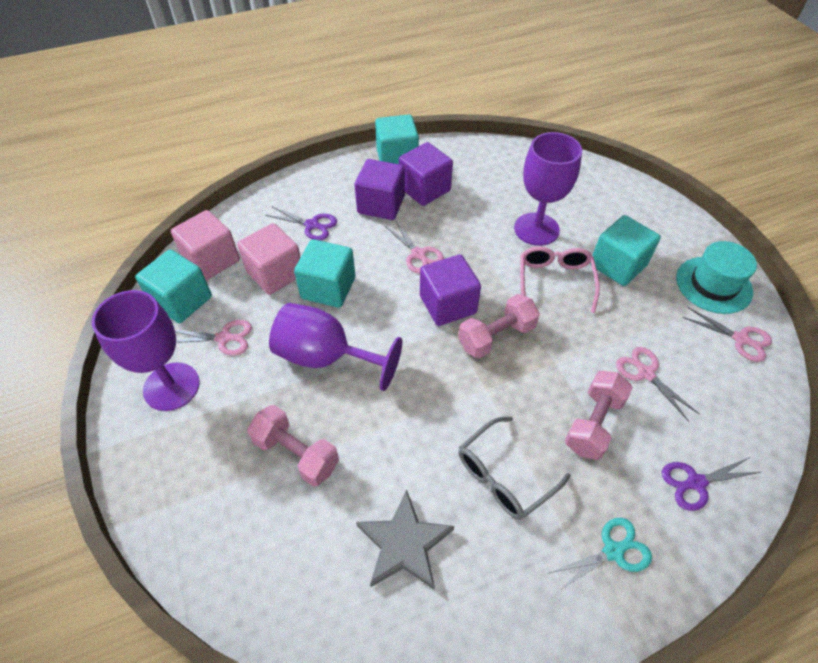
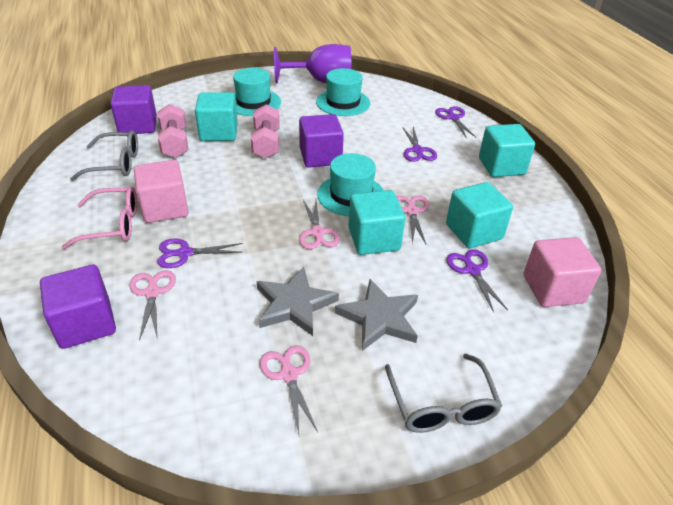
grey glasses: [459,417,571,520] = 1 -> [70,130,138,181] [385,354,502,433] = 2
grey star: [356,490,454,590] = 1 -> [257,267,339,336] [335,279,418,351] = 2
pink dumbbell: [247,405,339,486] [458,294,540,358] [565,371,633,460] = 3 -> [157,104,188,158] [251,105,280,159] = 2
purple goblet: [92,290,200,411] [269,303,402,391] [514,132,582,246] = 3 -> [274,44,352,83] = 1
purple scissors: [265,206,337,241] [662,457,761,511] = 2 -> [157,238,243,268] [402,127,437,162] [435,106,477,139] [446,249,508,312] = 4
turquoise hat: [676,241,757,314] = 1 -> [233,68,281,116] [316,68,370,116] [317,153,384,216] = 3
turquoise scissors: [547,518,652,592] = 1 -> none = 0

